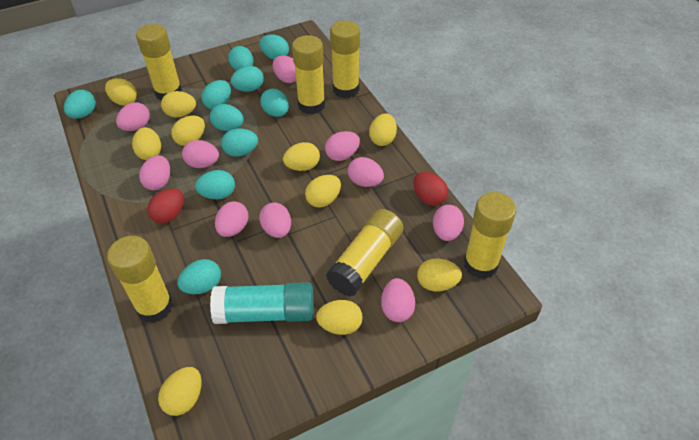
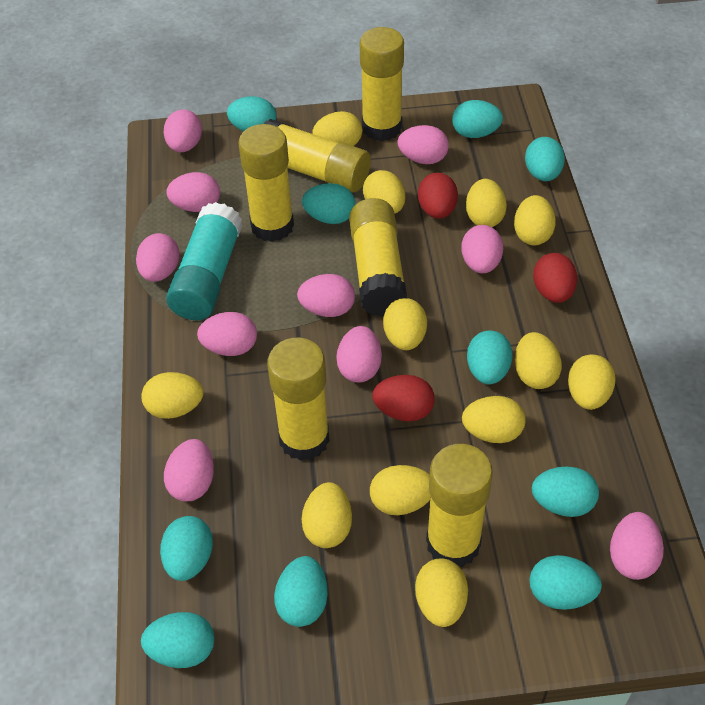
red egg: [147,188,184,223] [414,172,448,206] = 2 -> [372,375,435,421] [418,173,458,219] [533,253,577,303] = 3
yellow egg: [105,78,137,106] [132,127,161,160] [158,367,202,416] [161,91,196,117] [171,115,205,146] [283,142,320,171] [305,175,341,208] [316,300,363,335] [369,113,397,146] [417,259,462,291] = 10 -> [141,372,203,419] [302,482,352,548] [312,111,362,146] [363,170,405,213] [370,465,430,515] [383,298,427,350] [415,558,468,627] [462,396,525,443] [466,179,507,227] [514,195,556,245] [515,332,562,389] [568,355,616,410] = 12

